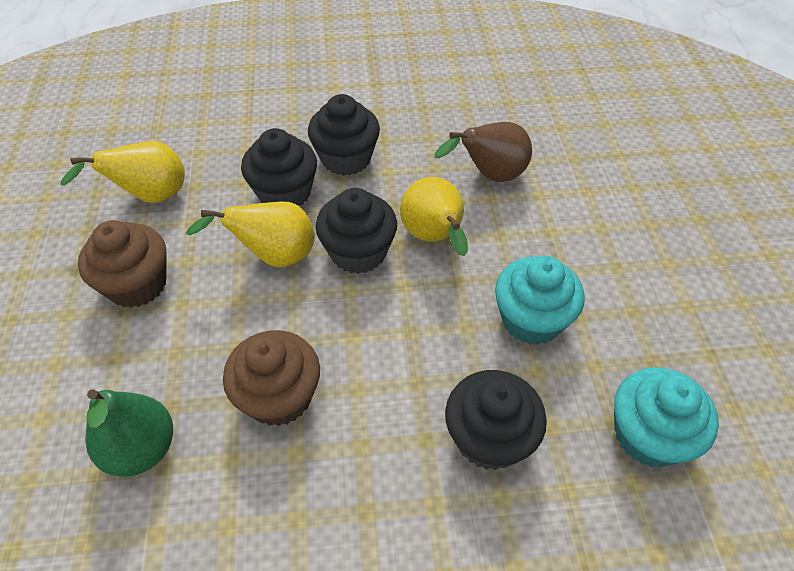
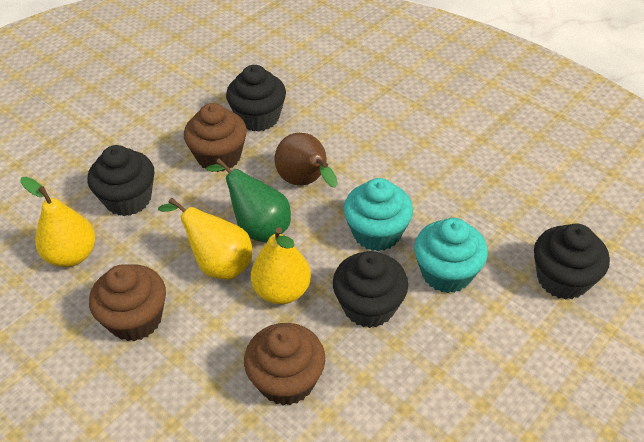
brown cupcake: [78,220,167,308] [223,330,320,426] = 2 -> [89,264,166,341] [184,103,247,172] [244,323,325,405] = 3

